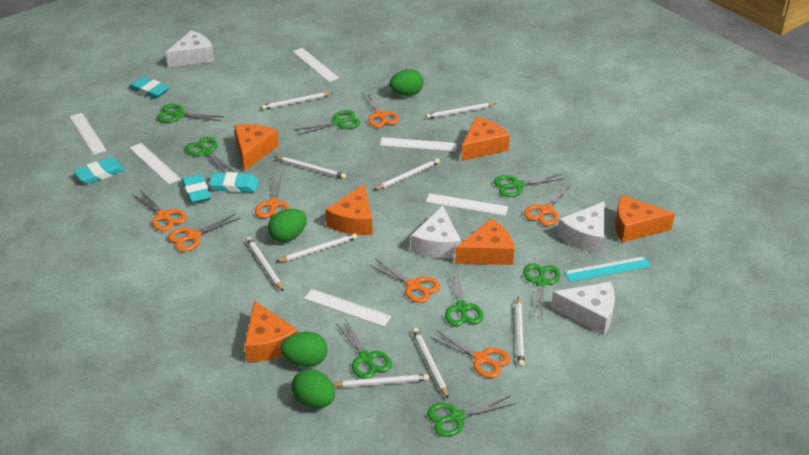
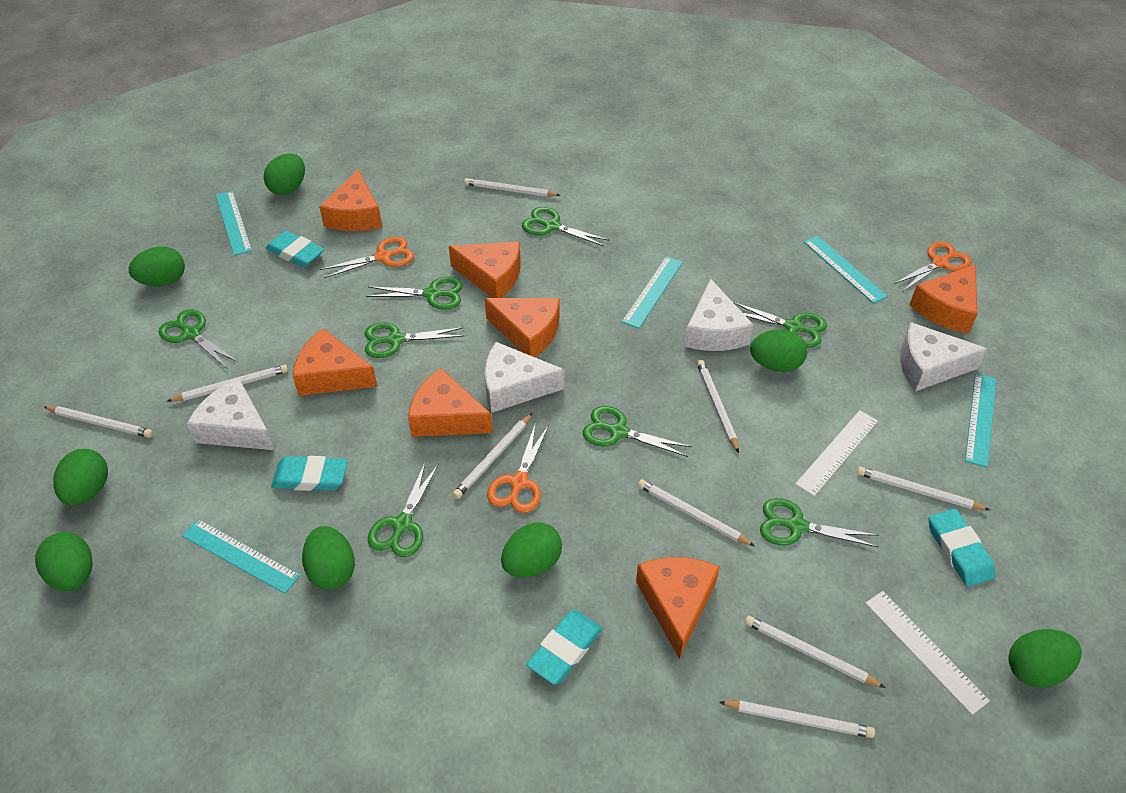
green egg: [268,209,307,242] [280,332,328,367] [292,369,335,408] [389,69,424,96] = 4 -> [35,532,93,591] [53,449,108,506] [129,246,185,286] [264,153,305,195] [302,526,355,590] [501,523,562,577] [750,329,807,372] [1008,629,1082,688] = 8
orange cheese: [234,124,279,171] [244,301,298,362] [325,184,373,235] [455,219,514,265] [461,117,510,161] [615,195,675,243] = 6 -> [293,328,378,396] [319,170,382,231] [408,368,493,437] [449,242,521,298] [485,298,559,357] [636,557,720,659] [909,264,977,334] = 7
orange scissors: [132,190,187,231] [168,213,241,252] [255,174,290,218] [362,90,399,128] [369,259,440,303] [430,330,510,378] [524,183,572,226] = 7 -> [320,237,414,278] [487,423,549,513] [894,241,971,291] = 3
turquoise ruler: [564,256,651,282] = 1 -> [182,519,300,594] [216,191,252,256] [622,256,683,329] [804,236,888,304] [965,374,996,467] = 5
white ruler: [69,113,107,155] [129,143,181,184] [292,48,339,82] [304,289,391,327] [380,137,457,152] [426,193,508,216] = 6 -> [795,410,878,496] [865,591,990,715] = 2

